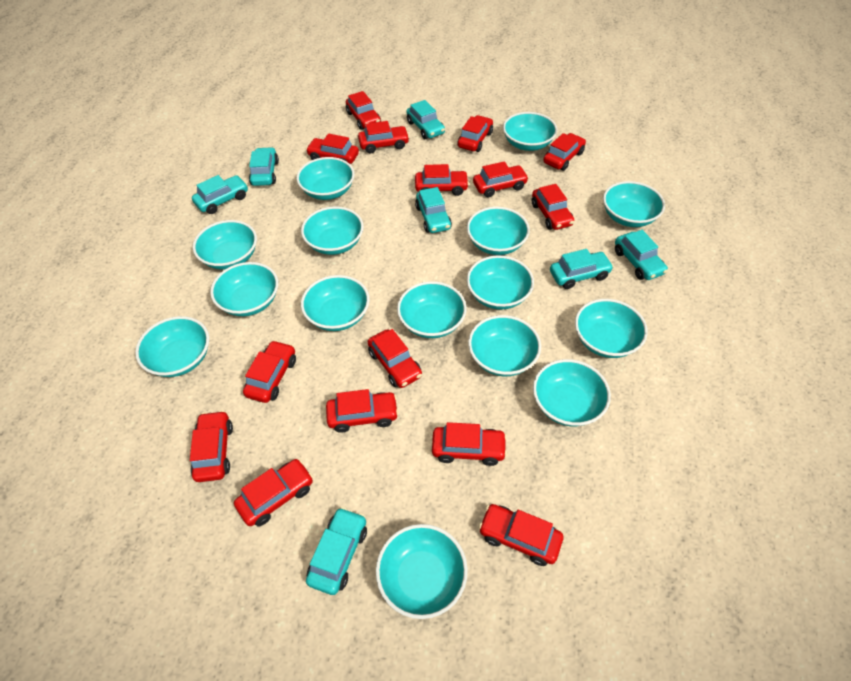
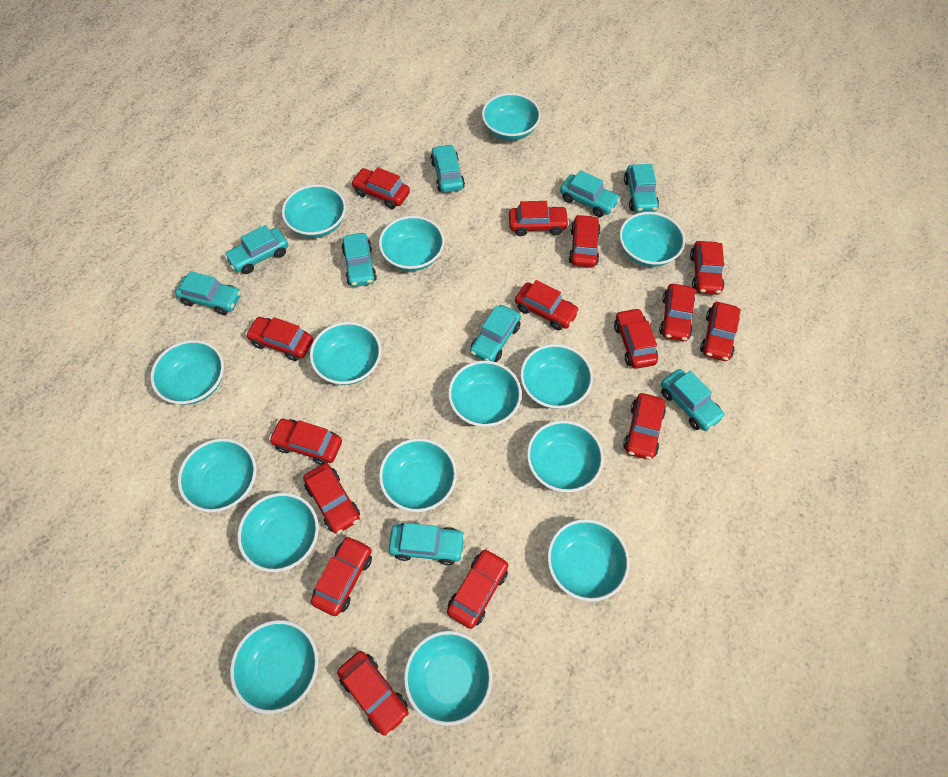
turquoise car: [192,175,248,214] [249,147,279,186] [306,507,367,595] [406,100,445,139] [415,187,452,233] [550,249,614,289] [615,230,668,280] = 7 -> [175,271,241,315] [224,225,288,274] [341,233,377,287] [389,523,465,565] [430,144,465,193] [470,305,521,362] [560,170,620,217] [624,164,659,213] [661,369,725,431] = 9

